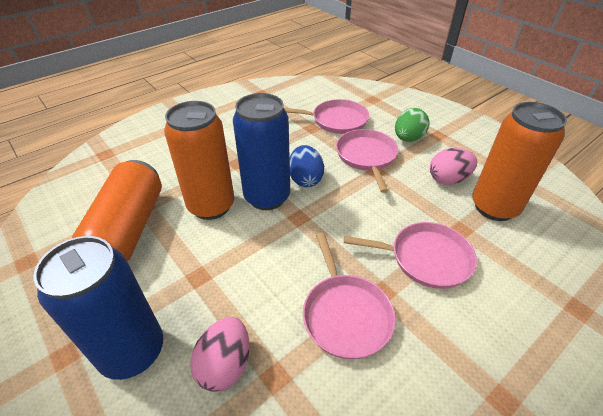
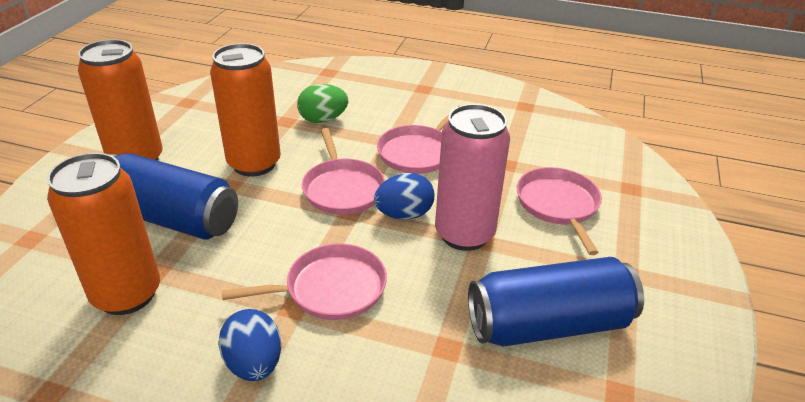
blue egg: [290,145,324,187] = 1 -> [218,309,281,381] [374,173,434,220] = 2
pink can: none = 0 -> [435,104,510,251] = 1
pink egg: [191,317,249,392] [430,148,477,185] = 2 -> none = 0

